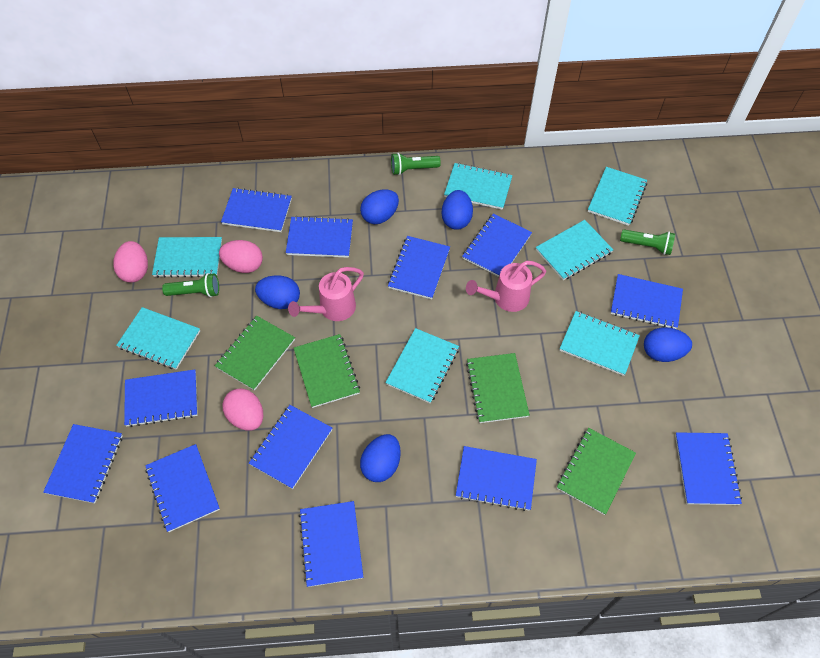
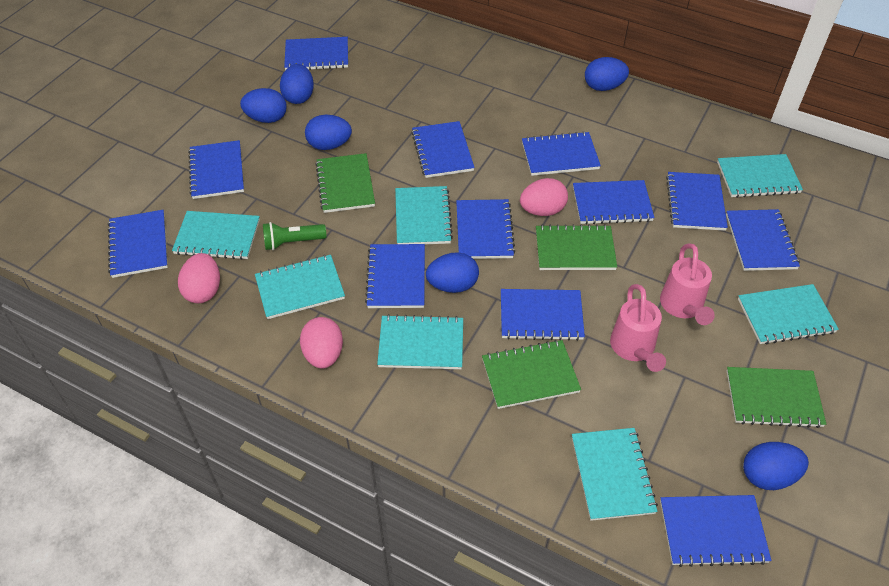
blue egg: [255,275,300,309] [360,189,399,224] [360,434,401,482] [442,190,473,230] [644,327,692,362] = 5 -> [240,88,287,123] [280,64,314,104] [305,115,352,150] [426,252,479,293] [585,57,629,91] [743,442,809,490] = 6
green flashlight: [162,273,219,297] [391,153,441,175] [620,230,675,255] = 3 -> [263,222,326,250] = 1

